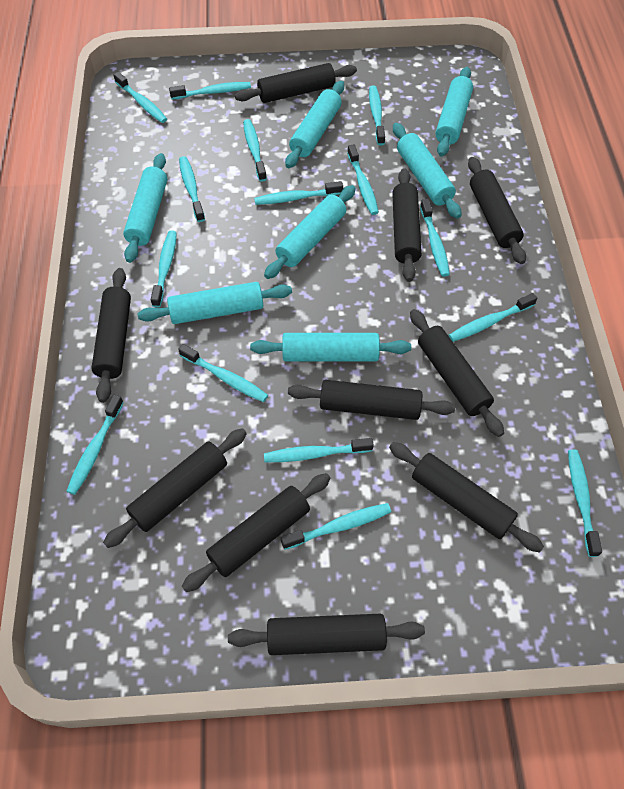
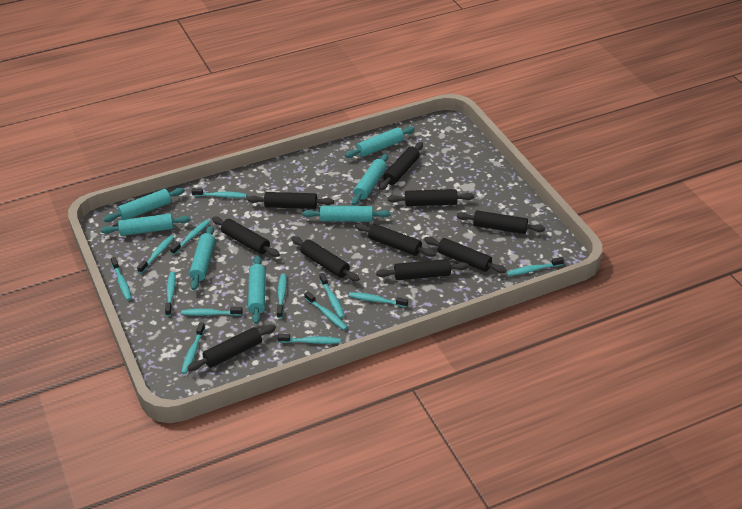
turquoise toothbrush: [66,395,124,495] [113,72,167,123] [151,230,177,307] [169,82,251,99] [178,344,268,402] [179,156,205,222] [243,119,267,182] [254,181,343,205] [264,438,374,462] [281,503,391,550] [347,144,379,215] [369,86,385,145] [420,199,450,277] [449,293,537,342] [568,449,602,557] = 15 -> [111,257,132,300] [137,235,174,273] [165,272,176,316] [170,220,210,255] [181,307,243,316] [181,322,205,374] [192,188,247,198] [277,274,287,318] [278,334,341,344] [304,291,348,330] [319,273,345,318] [349,292,408,307] [507,257,564,276] = 13

